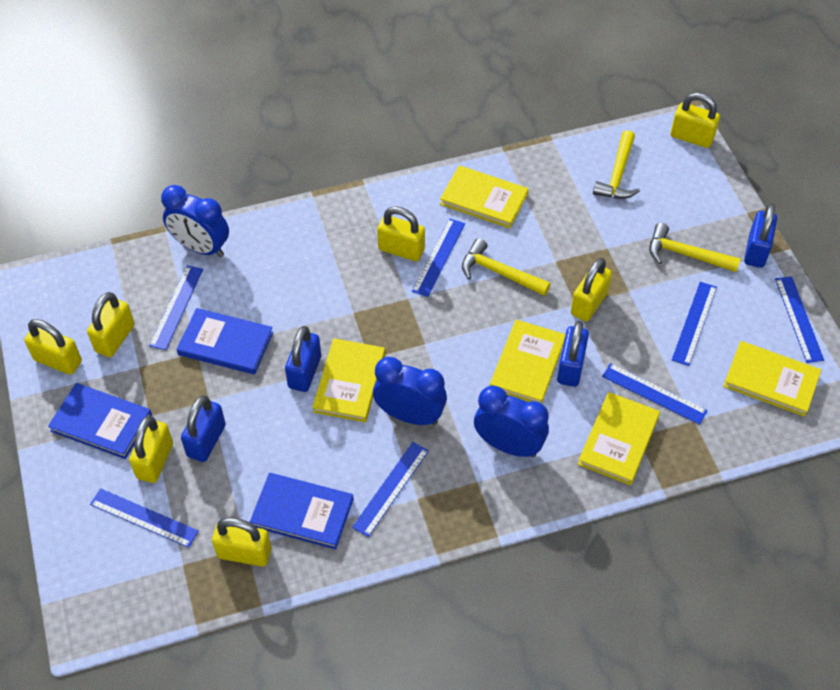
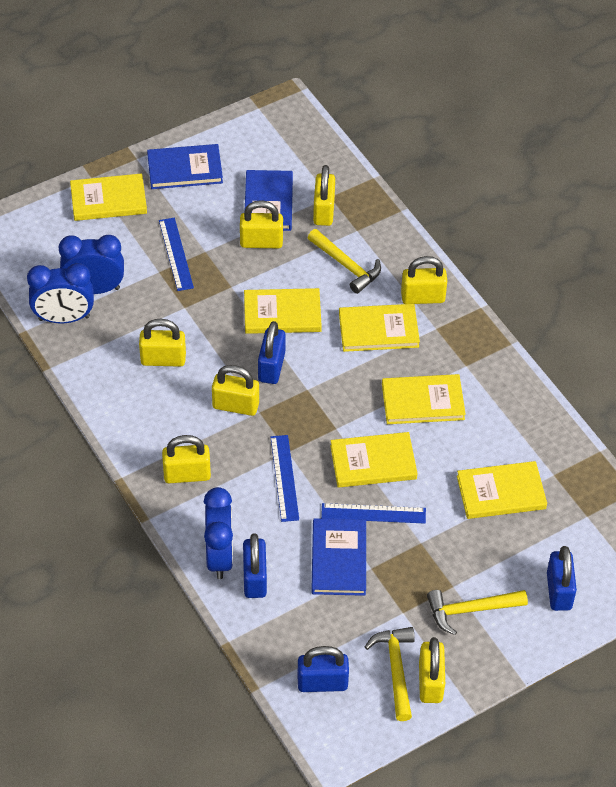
blue ruler: [90,488,199,548] [149,265,203,350] [352,442,429,537] [412,218,465,297] [602,363,708,425] [672,282,717,366] [775,276,824,363] = 7 -> [159,218,194,291] [270,435,299,522] [321,503,426,523] = 3
yellow book: [312,338,385,422] [440,165,528,228] [490,320,566,404] [578,392,660,485] [723,341,821,417] = 5 -> [70,173,147,221] [244,288,322,334] [330,432,418,487] [339,304,420,352] [382,374,466,424] [457,461,547,519] = 6

